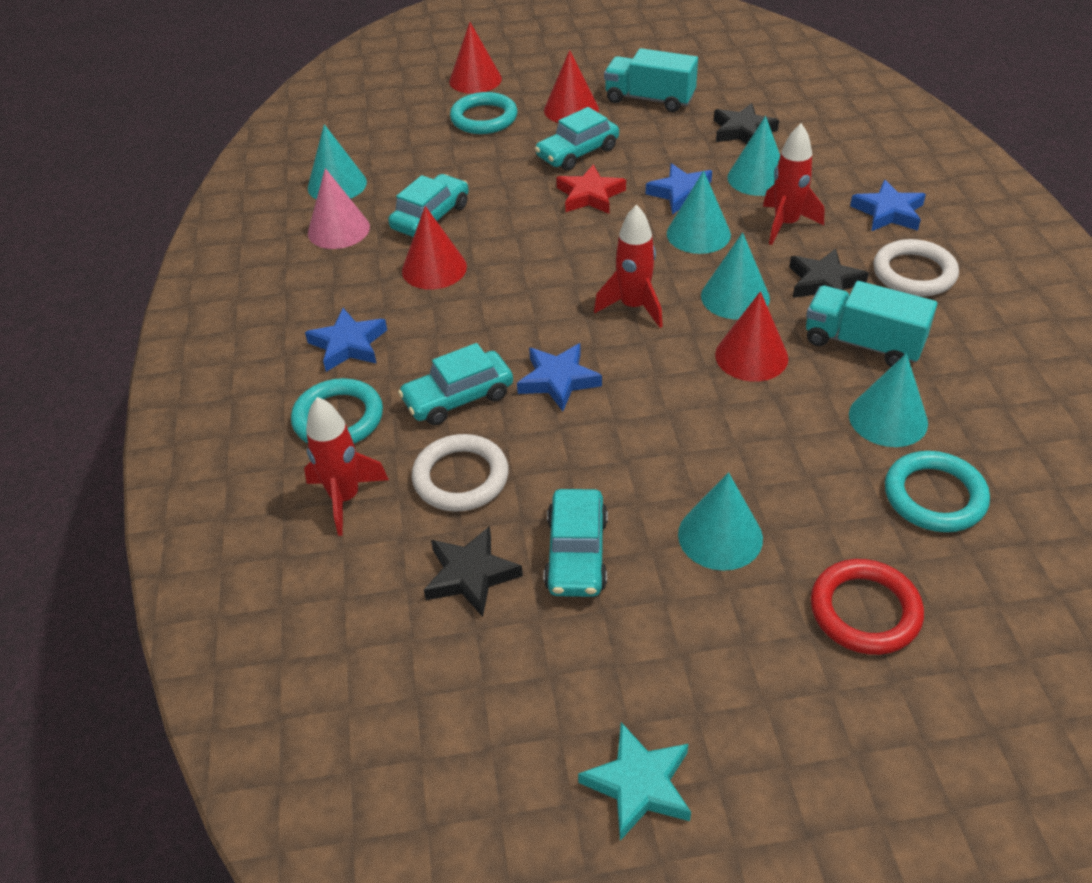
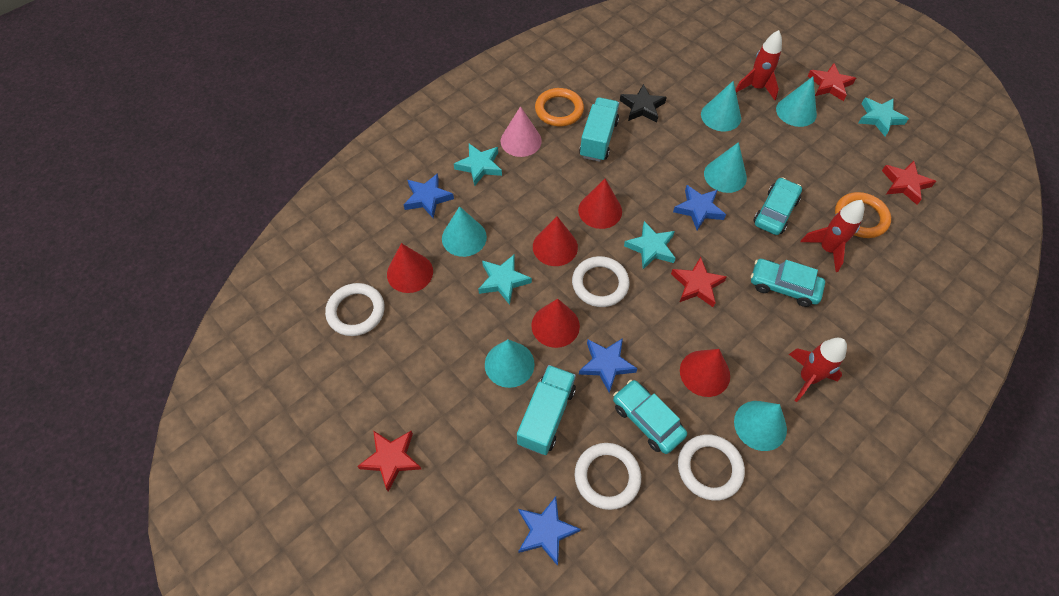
black star: [424,526,523,617] [714,103,779,144] [789,248,869,298] = 3 -> [620,84,667,122] = 1
orange ring: none = 0 -> [535,88,584,126] [835,192,891,238] = 2
red cone: [402,206,467,290] [449,22,502,94] [544,50,599,123] [715,291,788,382] = 4 -> [387,243,433,293] [531,299,580,348] [533,216,578,266] [578,179,622,229] [680,349,730,397] = 5
red ring: [811,559,924,655] = 1 -> none = 0
red star: [556,164,626,214] = 1 -> [357,431,421,492] [671,257,727,307] [808,63,856,101] [882,161,936,205] = 4
turquoise car: [388,174,469,237] [398,343,513,425] [535,107,619,171] [544,489,608,597] = 4 -> [613,380,687,454] [751,259,825,307] [753,177,802,235] = 3
turquoise ring: [291,378,383,444] [450,92,518,134] [885,451,990,532] = 3 -> none = 0
turquoise star: [578,722,691,841] = 1 -> [454,144,502,186] [478,255,532,305] [624,221,676,269] [858,98,909,136] = 4
white ring: [412,434,509,512] [873,239,959,297] = 2 -> [325,283,385,336] [572,256,630,307] [575,443,641,510] [678,434,745,501] = 4

